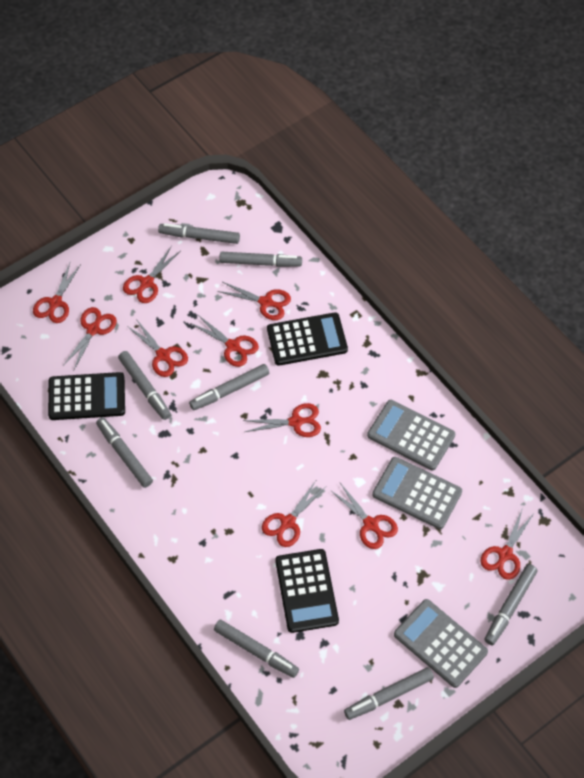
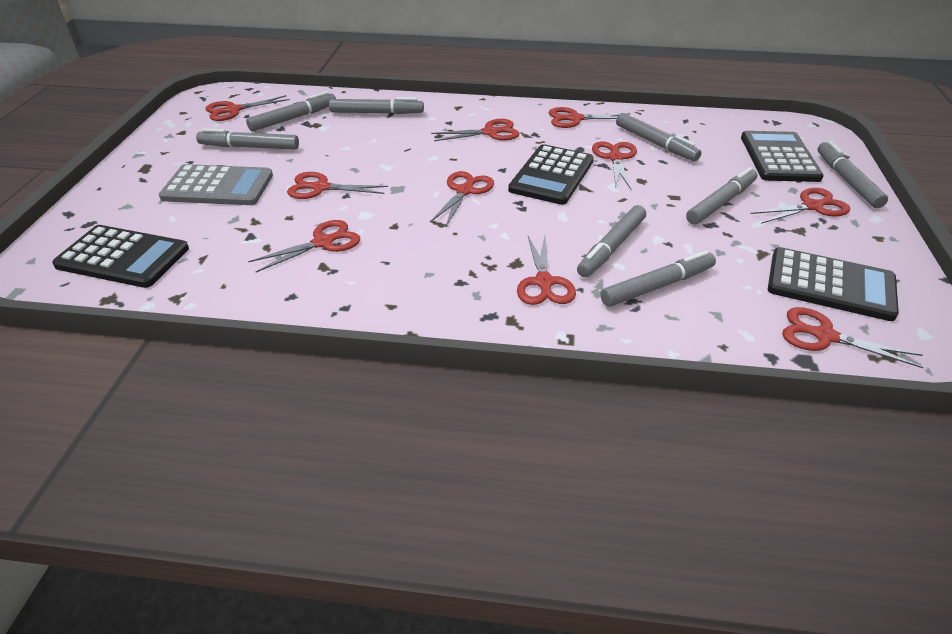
black calculator: [48,372,125,420] [267,312,348,366] [275,549,339,633] = 3 -> [52,225,189,288] [508,144,594,205] [741,131,824,182] [768,247,899,321] = 4
grey calculator: [367,400,455,470] [372,457,462,529] [394,599,488,688] = 3 -> [159,164,273,205] = 1

